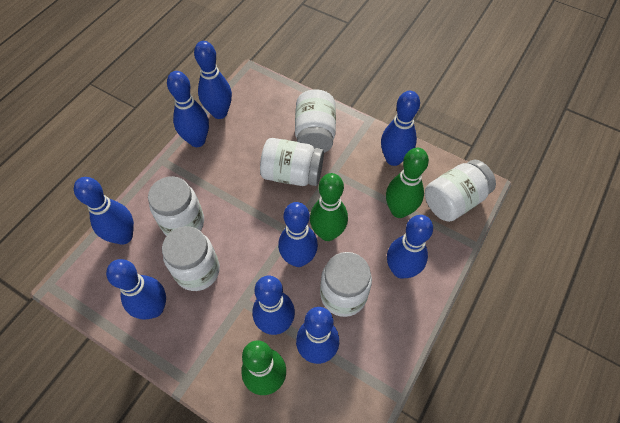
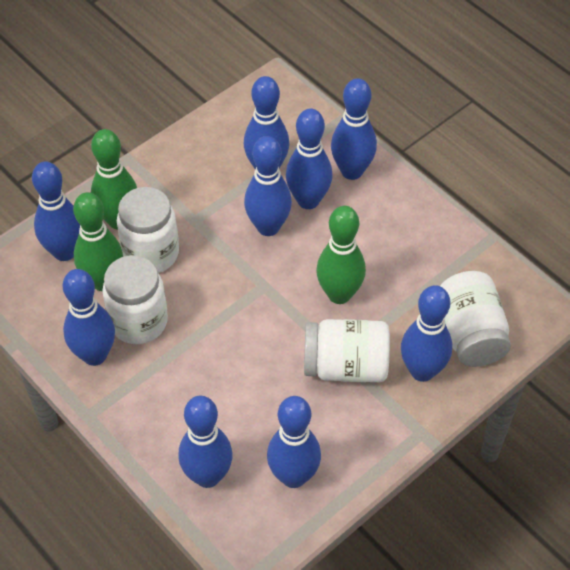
white jar: [148,176,204,236] [162,226,220,291] [260,138,324,186] [295,89,336,153] [320,252,372,317] [425,160,496,222] = 6 -> [102,255,168,344] [117,187,179,273] [304,319,390,382] [440,271,511,367] = 4

